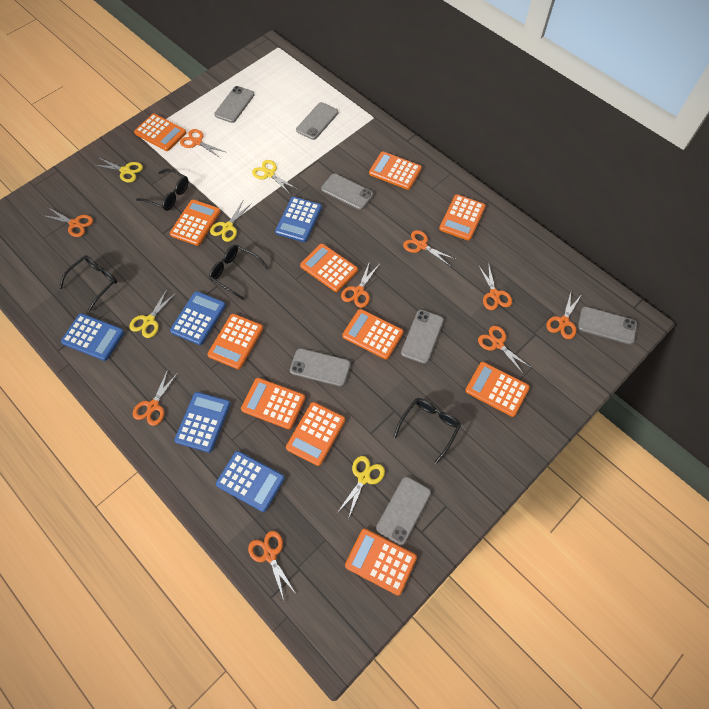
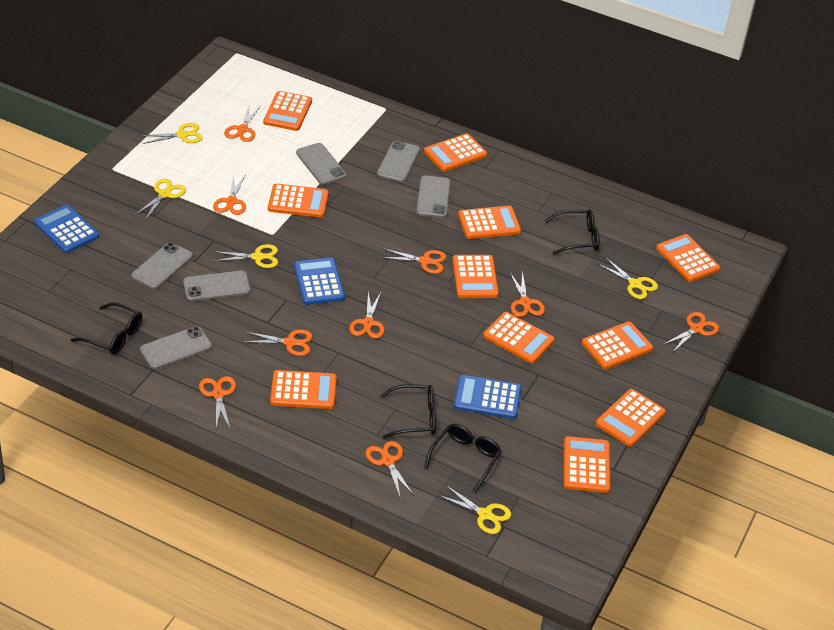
blue calculator: [61,313,124,361] [170,291,226,345] [174,392,231,453] [216,451,285,512] [275,197,322,242] = 5 -> [34,205,99,253] [294,258,345,305] [454,375,521,419] = 3
grey phone: [214,86,254,123] [290,348,351,387] [296,102,338,140] [321,174,373,210] [376,477,431,545] [401,310,444,364] [578,307,637,345] = 7 -> [131,242,193,289] [140,326,212,369] [183,271,250,301] [296,143,346,185] [377,141,420,182] [416,175,450,218] = 6

